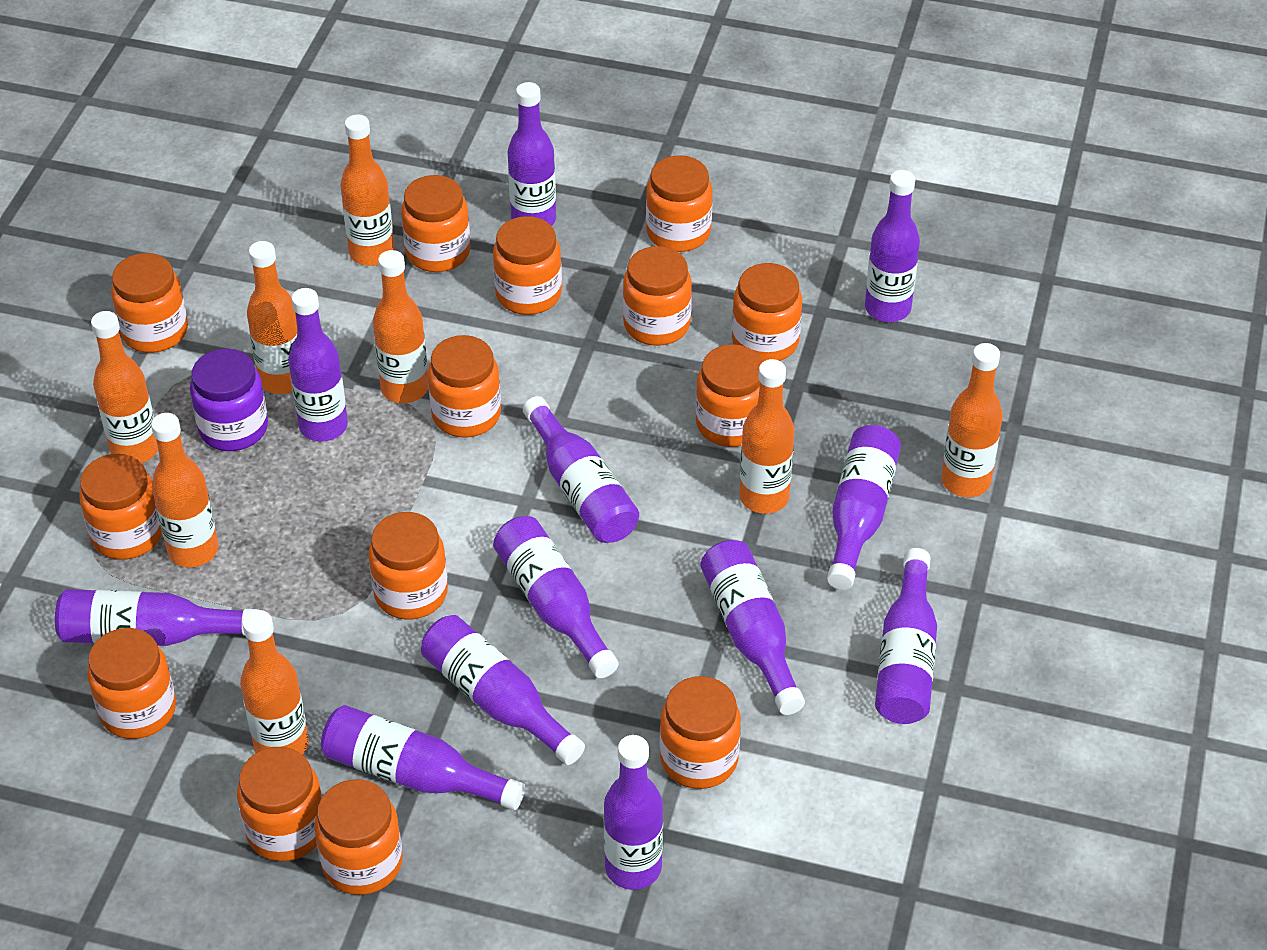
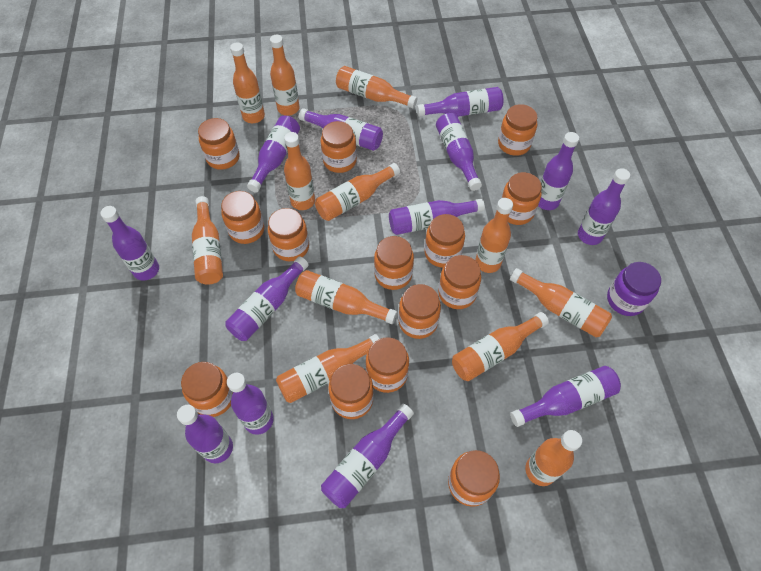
orange bottle: [91,311,158,463] [151,413,218,567] [240,610,309,755] [247,241,297,394] [340,114,394,266] [373,250,428,403] [739,359,795,514] [941,343,1003,497] = 8 -> [192,196,223,285] [230,42,265,123] [270,35,299,116] [276,334,380,403] [284,132,315,210] [295,270,397,324] [315,163,400,221] [336,66,417,108] [452,312,549,381] [475,198,513,273] [510,268,612,337] [525,430,582,486] = 12
purple bottle: [55,589,258,646] [288,288,348,442] [321,705,525,810] [421,615,585,765] [493,516,619,678] [508,82,556,226] [523,396,639,543] [604,735,663,890] [700,540,805,715] [827,425,901,590] [865,170,920,322] [875,548,937,724] = 12 -> [100,206,159,281] [177,405,233,463] [225,256,309,341] [227,373,274,435] [247,116,300,192] [299,108,383,151] [321,404,414,508] [389,199,485,235] [417,87,504,117] [436,113,482,191] [510,366,621,427] [538,132,579,210] [578,168,630,245] = 13

